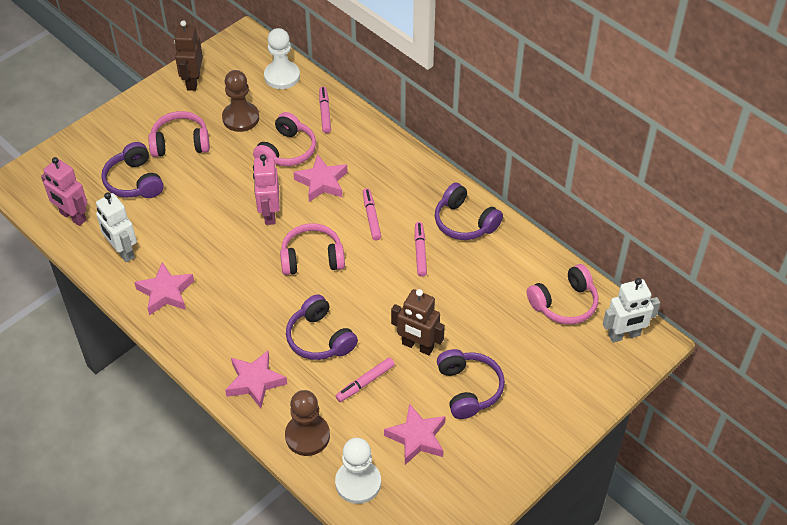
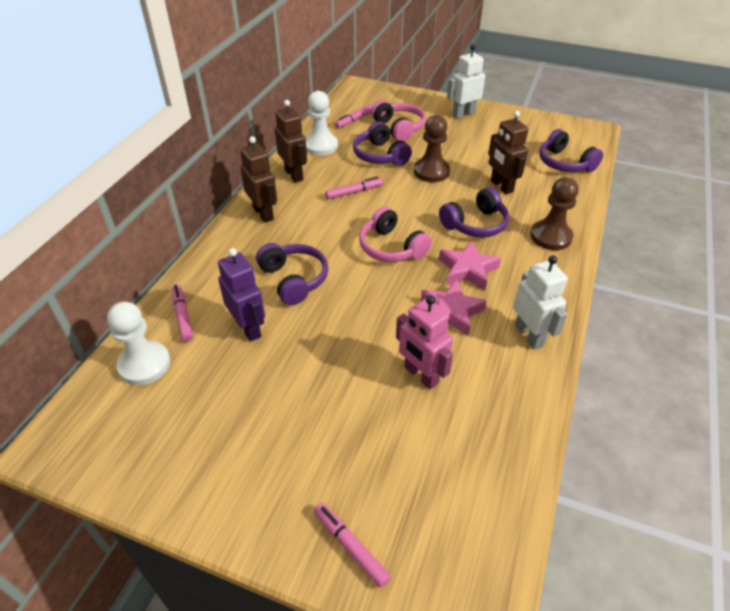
brown robot: [174,20,203,91] [391,289,445,355] = 2 -> [240,136,277,223] [275,100,307,183] [488,111,528,194] = 3
pink headphones: [148,111,210,157] [253,112,316,166] [280,223,345,275] [527,264,598,325] = 4 -> [359,207,432,262] [371,100,426,141] = 2
pink robot: [41,157,87,226] [253,154,280,225] = 2 -> [396,295,453,389] = 1
pink star: [134,262,194,315] [225,351,287,409] [293,154,348,202] [384,403,446,465] = 4 -> [421,280,487,336] [439,241,501,290] = 2
purple robot: none = 0 -> [218,248,265,342] = 1

